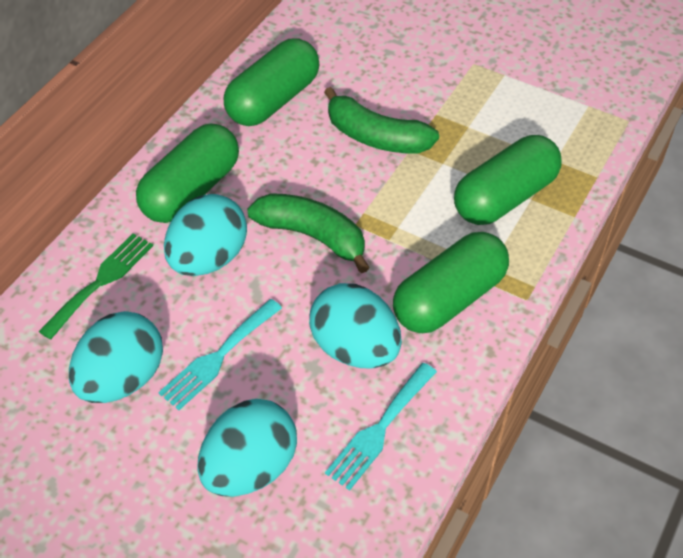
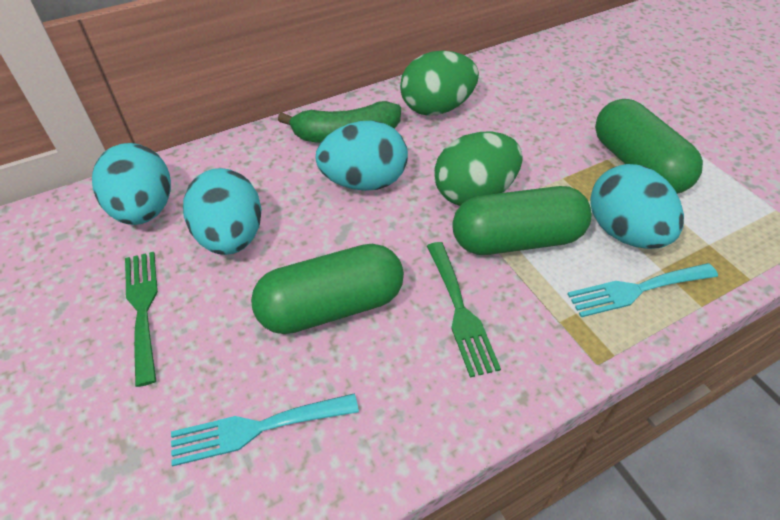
green banana: [247,193,370,273] [324,87,439,154] = 2 -> [278,101,401,143] = 1
green capsule: [136,124,239,223] [224,38,320,126] [393,232,509,333] [454,135,562,225] = 4 -> [251,244,404,334] [452,186,592,255] [595,99,703,194] = 3
green egg: none = 0 -> [400,51,479,116] [434,131,523,206] = 2
green fork: [38,233,153,340] = 1 -> [125,252,158,387] [427,242,501,378] = 2

